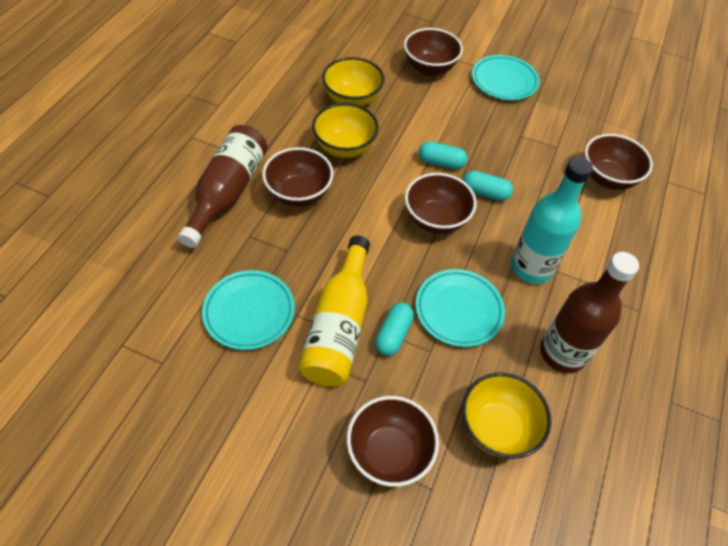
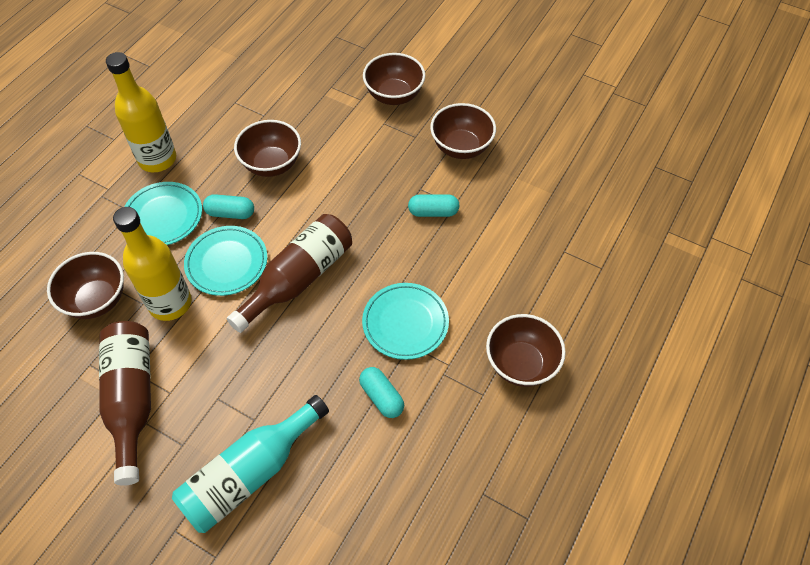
yellow bottle: [299,236,370,387] = 1 -> [106,52,176,172] [113,207,191,321] = 2
yellow bowl: [312,103,379,158] [322,57,385,106] [462,372,551,459] = 3 -> none = 0

